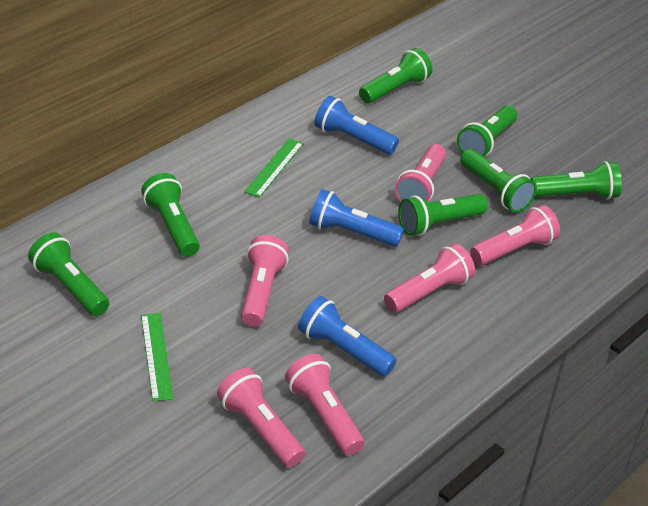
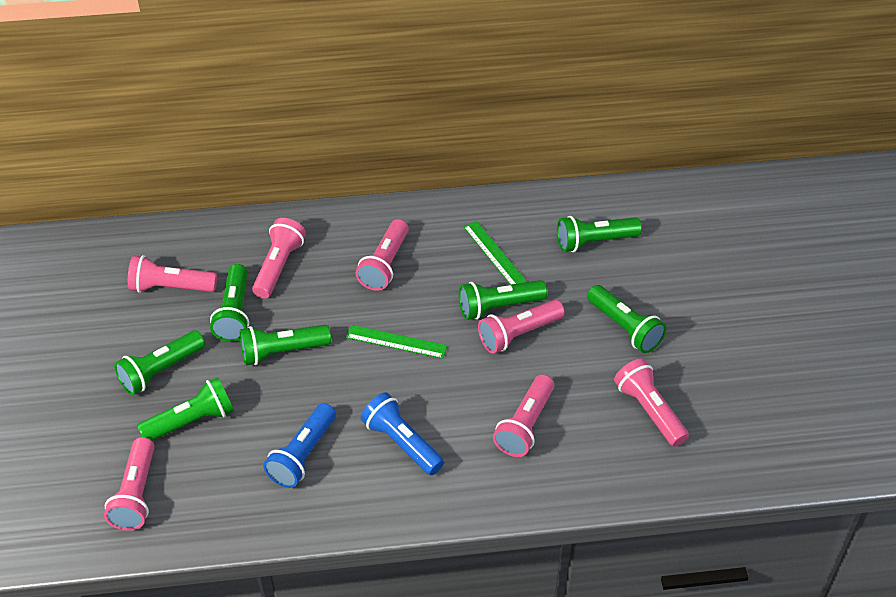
blue flashlight: [298,296,397,377] [309,189,404,247] [314,96,399,155] = 3 -> [263,403,336,488] [361,392,444,475] = 2
pink flashlight: [217,368,305,468] [241,235,289,327] [285,354,364,456] [384,243,475,313] [395,144,446,202] [470,205,560,265] = 6 -> [104,437,155,531] [128,255,217,293] [252,218,306,298] [356,219,409,291] [478,300,565,354] [493,374,554,457] [614,358,689,447] = 7

